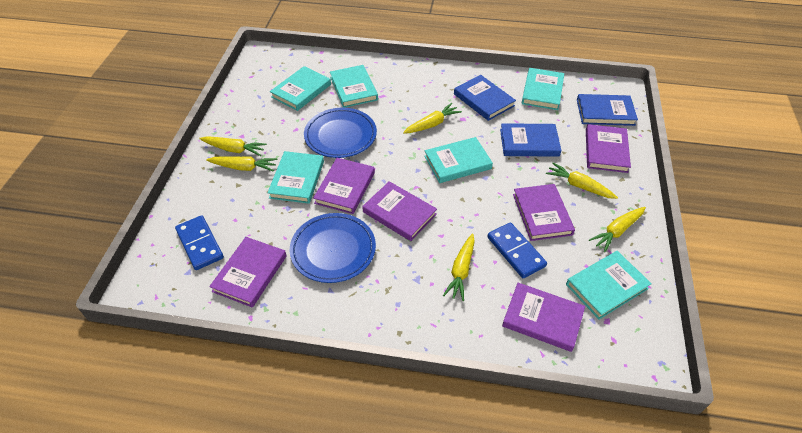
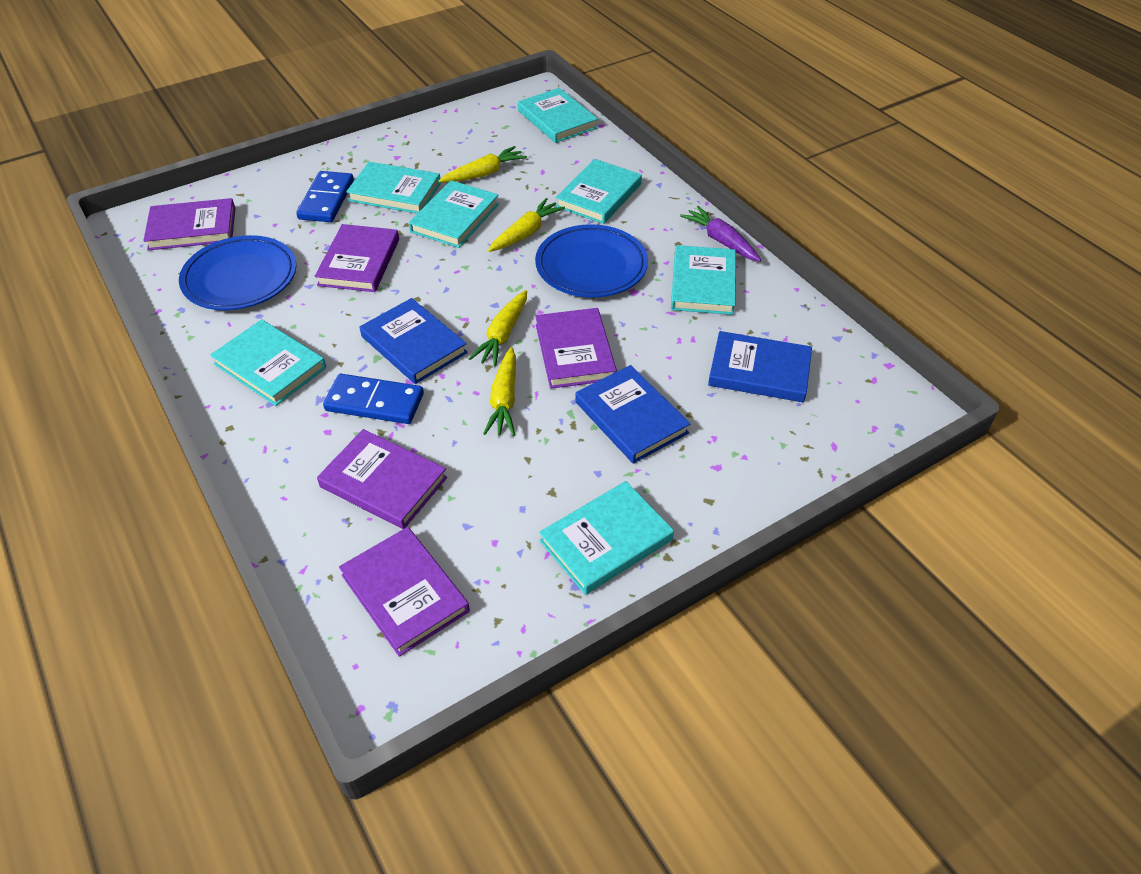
purple book: [209,237,286,308] [313,158,375,214] [362,181,437,241] [502,283,585,352] [513,184,575,241] [586,124,631,173] = 6 -> [143,198,235,250] [315,224,399,292] [317,429,447,529] [339,527,470,657] [535,308,617,389] = 5
purple carrot: none = 0 -> [680,206,761,262] = 1
turquoise book: [267,151,324,204] [270,66,331,111] [330,65,378,108] [424,137,493,183] [522,68,564,110] [566,251,652,320] = 6 -> [210,319,326,406] [346,162,441,214] [409,180,499,248] [518,88,598,143] [539,481,674,595] [556,159,642,224] [671,245,736,315] = 7
yellow carrot: [199,136,267,156] [206,156,278,172] [403,103,462,134] [443,233,475,301] [546,162,618,199] [589,207,646,252] = 6 -> [439,146,527,183] [469,290,527,367] [483,347,516,436] [488,198,565,252] = 4

